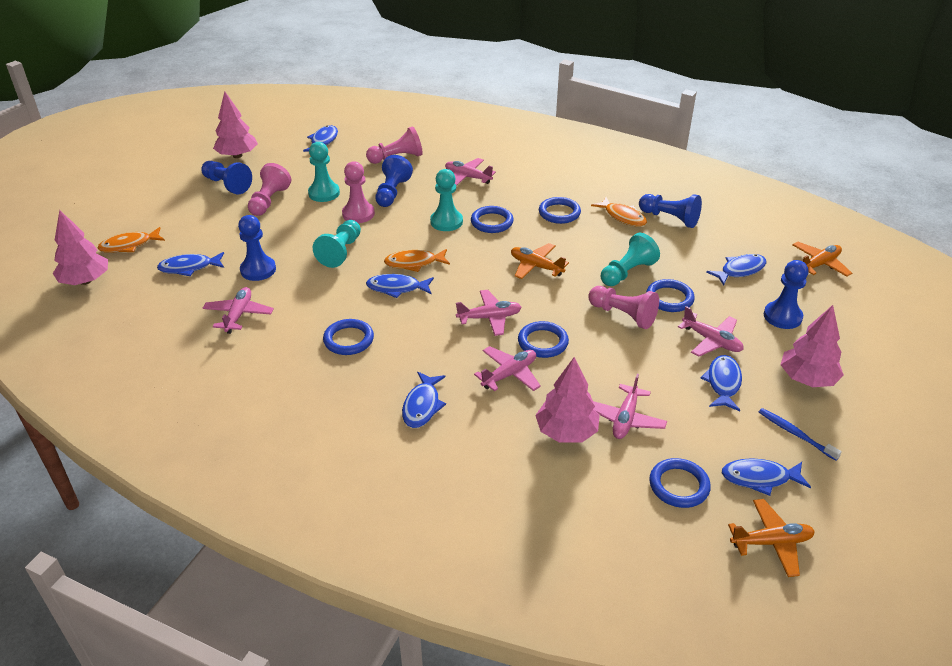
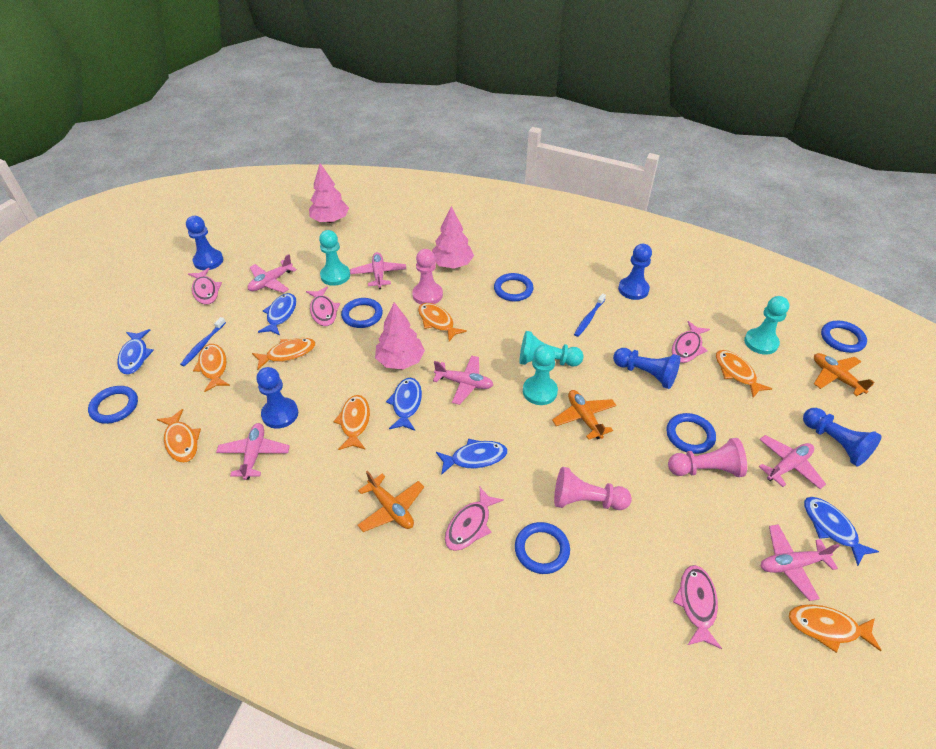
blue fish: [157,252,224,276] [303,125,338,152] [366,274,434,298] [402,372,446,428] [701,355,742,411] [706,254,766,286] [722,458,811,496] = 7 -> [117,329,154,375] [258,293,296,336] [386,378,422,431] [436,439,507,475] [804,497,879,566] = 5
blue toothbrush: [759,408,842,461] = 1 -> [180,317,226,366] [574,293,606,337] = 2
orange fish: [97,227,165,253] [384,249,450,272] [591,197,647,227] = 3 -> [157,409,201,463] [193,344,230,392] [252,338,315,370] [333,395,370,450] [418,303,467,342] [716,350,772,398] [788,605,882,653] = 7
pink fish: none = 0 -> [188,268,222,305] [306,287,340,326] [445,487,504,551] [672,321,710,363] [673,565,722,649] = 5
pink pawn: [248,163,291,216] [342,161,375,223] [366,127,423,164] [588,286,659,329] = 4 -> [412,249,443,304] [554,467,632,510] [668,438,747,477] = 3
pink tree: [53,210,108,285] [213,91,258,158] [535,357,600,443] [781,305,844,387] = 4 -> [309,163,349,223] [375,302,425,369] [432,206,474,269] = 3

